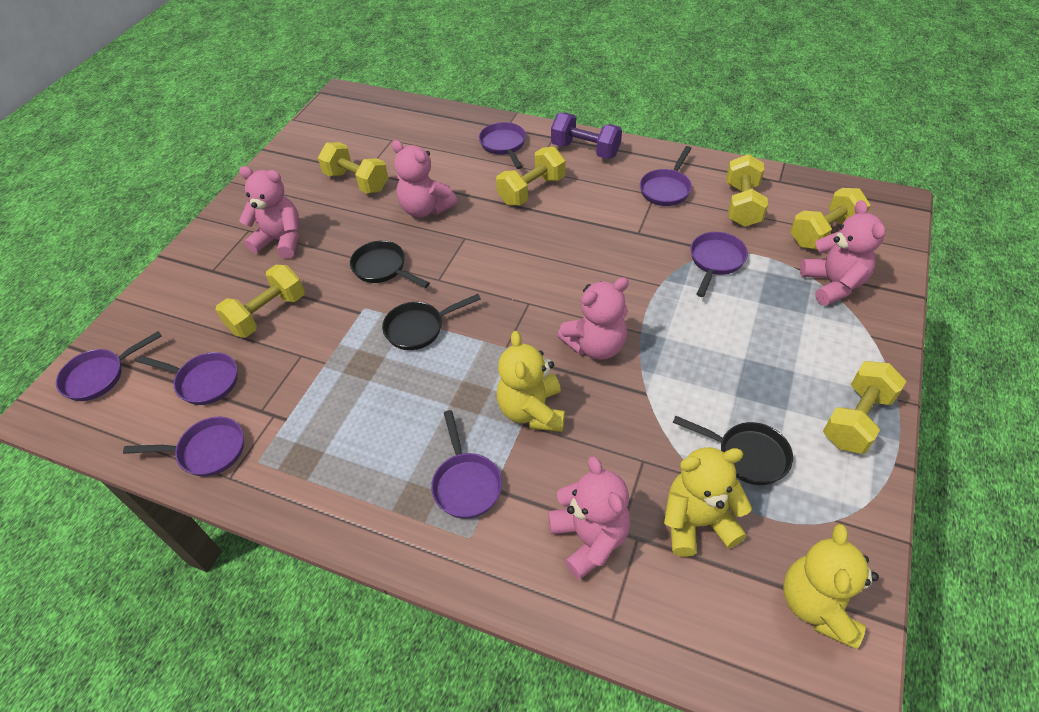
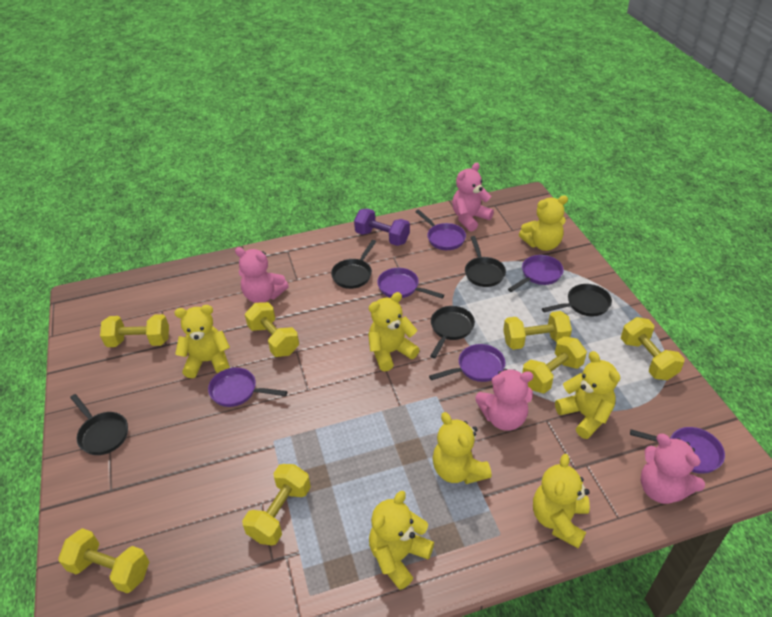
black pan: [350,241,430,288] [382,294,481,350] [673,416,793,485] = 3 -> [70,394,128,455] [331,240,376,289] [430,306,475,358] [465,236,506,287] [542,284,612,316] = 5
pink teddy bear: [239,166,300,259] [392,140,457,218] [548,456,630,580] [557,277,629,360] [800,200,885,306] = 5 -> [235,247,289,303] [452,163,494,232] [475,369,533,431] [641,434,705,504] = 4
purple pan: [56,331,161,401] [123,417,244,477] [136,352,238,405] [431,410,502,519] [479,122,526,169] [640,146,692,206] [690,232,748,297] = 7 -> [208,367,287,407] [377,268,444,298] [415,209,466,250] [429,344,505,382] [508,255,564,292] [630,427,725,474] = 6
yellow dumbbell: [216,265,305,337] [318,142,388,194] [496,147,565,206] [726,154,768,227] [791,188,871,250] [823,361,906,454] = 6 -> [58,528,149,593] [100,314,169,347] [242,464,311,546] [245,302,299,357] [503,311,572,350] [522,336,587,393] [621,317,685,380] = 7
yellow teddy bear: [497,331,565,432] [664,447,752,557] [783,524,879,649] = 3 -> [175,305,230,378] [368,292,420,371] [369,491,434,590] [433,412,492,484] [519,195,568,251] [533,454,590,548] [555,351,620,439] = 7

